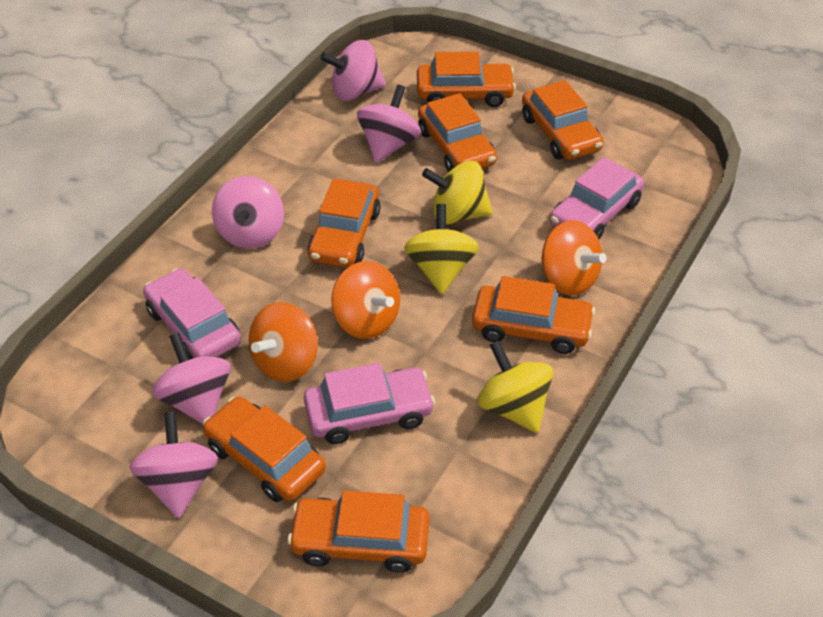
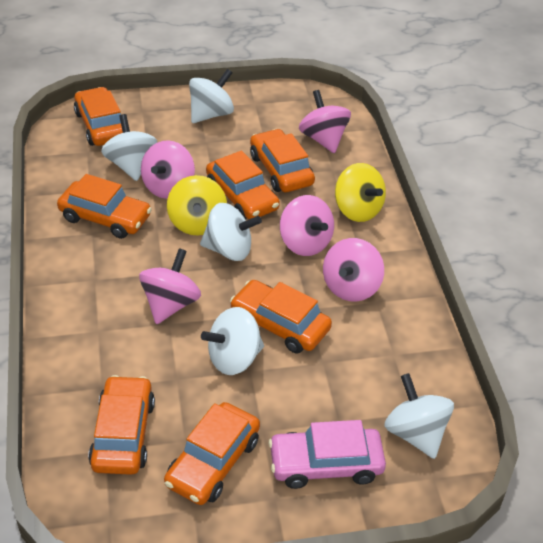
orange spinning top: [249,302,318,382] [331,261,400,339] [541,220,606,296] = 3 -> none = 0
pink car: [143,268,241,359] [304,363,435,444] [550,157,644,239] = 3 -> [269,420,386,489] = 1
white spinning top: none = 0 -> [101,114,157,181] [189,69,234,123] [200,203,262,261] [201,307,264,375] [384,373,454,459] = 5
yellow spinning top: [404,204,479,294] [422,161,493,225] [477,340,553,433] = 3 -> [167,175,227,236] [335,163,386,222] = 2

